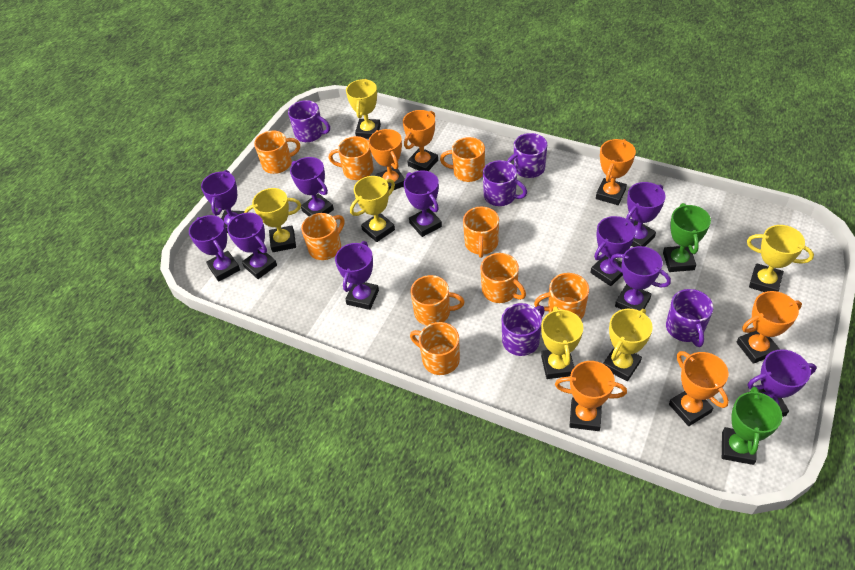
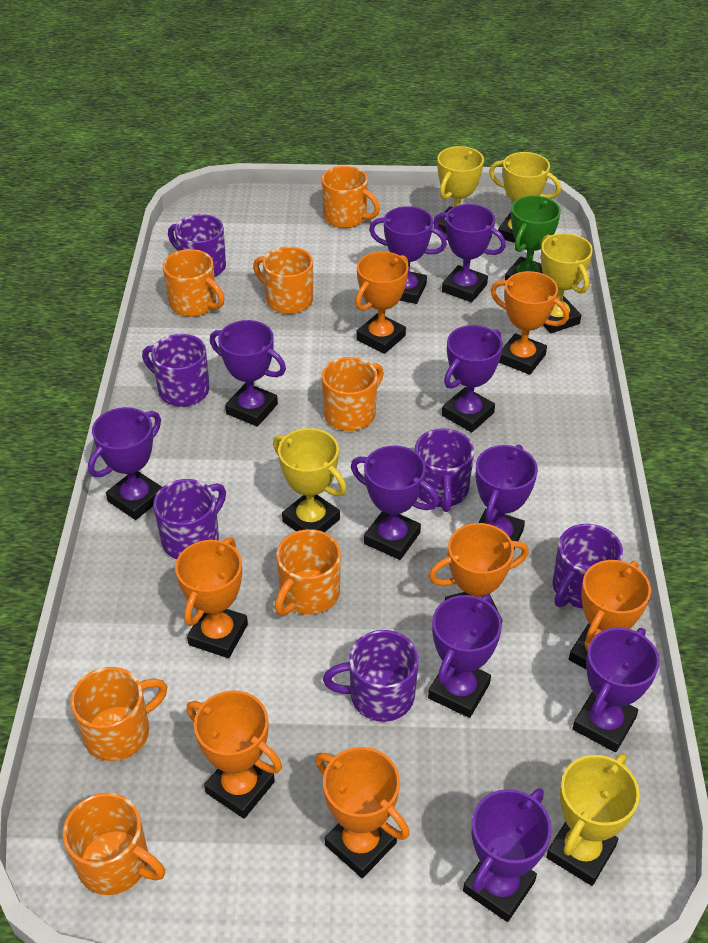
green trophy: [663,203,711,272] [722,386,782,465] = 2 -> [505,196,561,280] = 1
orange mug: [254,131,300,174] [301,213,344,260] [329,136,374,180] [410,322,460,375] [411,275,465,326] [440,137,485,182] [463,207,499,258] [480,253,526,303] [534,273,589,319] = 9 -> [63,793,165,895] [70,667,167,761] [163,249,225,317] [253,247,313,314] [275,529,341,616] [322,166,380,228] [322,357,384,431] = 7
orange trophy: [369,129,405,190] [403,110,438,171] [555,361,627,431] [596,139,636,205] [669,351,729,426] [737,291,802,364] = 6 -> [175,538,248,658] [186,690,282,818] [315,747,409,878] [355,251,409,354] [428,523,529,622] [491,271,569,375] [569,560,651,669] = 7
purple mug: [288,100,330,142] [483,160,527,206] [502,303,545,356] [507,133,547,178] [666,289,713,347] = 5 -> [142,334,209,407] [153,479,226,559] [168,214,226,277] [323,630,419,722] [415,428,474,512] [553,524,623,608] = 6
yellow trophy: [244,188,301,252] [346,79,381,139] [350,176,395,242] [541,306,583,379] [603,309,653,381] [747,225,814,292] = 6 -> [273,428,347,532] [434,146,484,234] [489,152,561,243] [541,233,593,333] [546,754,640,886] = 5

